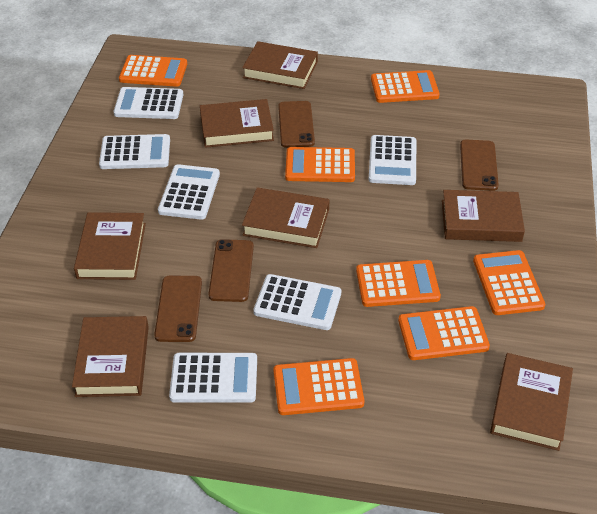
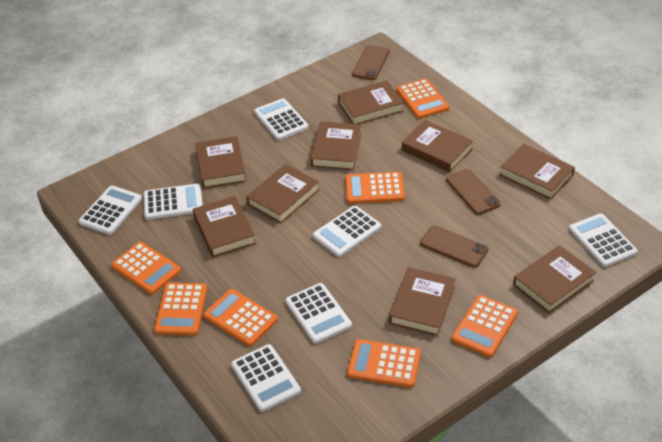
brown book: [72,316,149,397] [74,212,146,280] [200,99,274,148] [242,41,318,89] [242,187,330,248] [442,190,525,242] [490,353,573,451] = 7 -> [193,196,256,257] [195,136,246,189] [246,164,319,223] [311,122,361,170] [338,81,404,124] [389,267,456,336] [402,120,473,172] [500,144,575,200] [513,245,596,313] = 9
brown phone: [154,276,202,342] [209,239,254,302] [278,101,315,148] [460,140,499,191] = 4 -> [352,45,390,80] [420,225,489,267] [446,169,501,215] = 3
white calculator: [99,134,170,169] [113,87,183,119] [158,164,220,220] [169,353,257,403] [253,274,341,330] [369,135,416,185] = 6 -> [79,186,142,235] [144,184,203,220] [231,344,301,412] [254,98,308,140] [285,283,352,344] [313,206,381,257] [569,213,638,267] = 7

